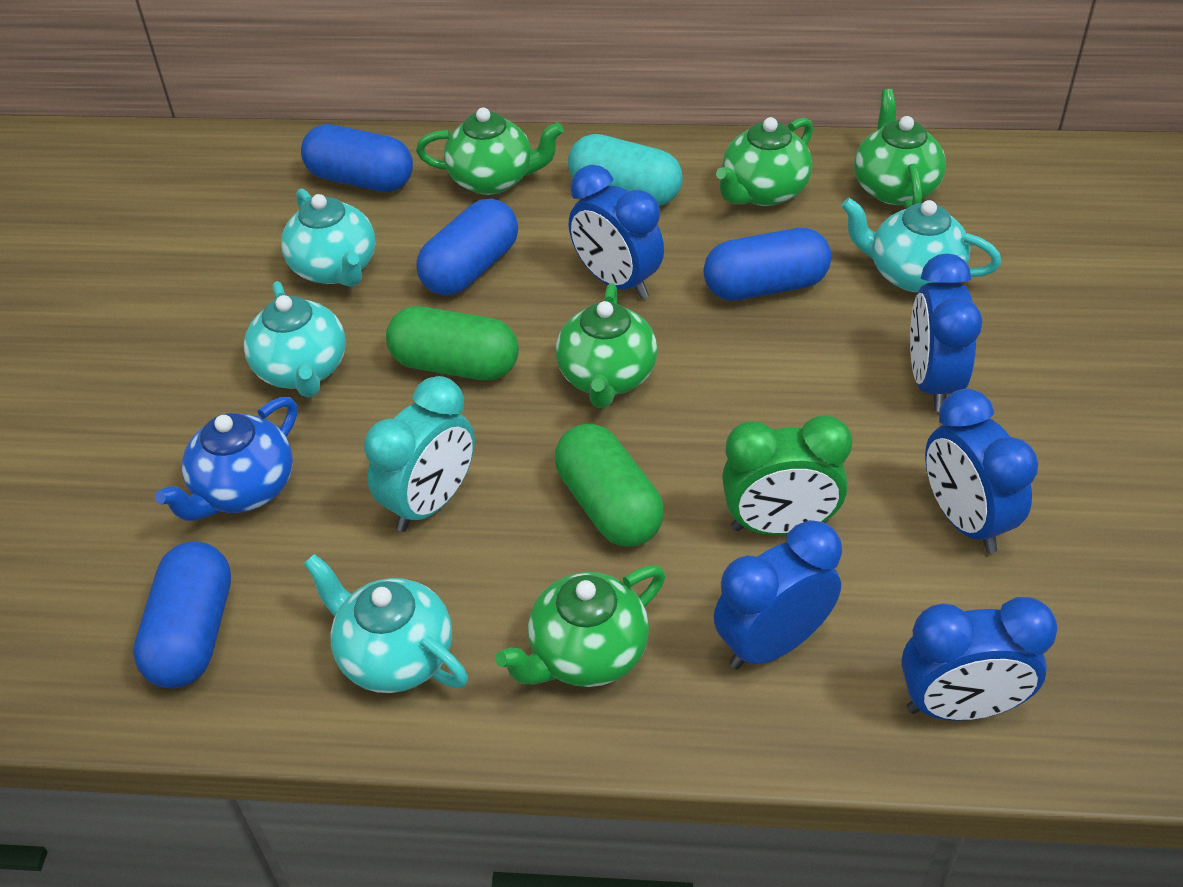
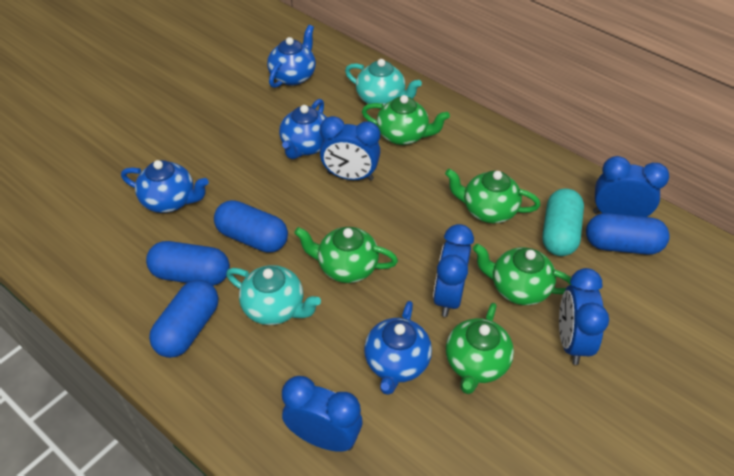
blue teapot: [155,397,297,521] = 1 -> [121,160,209,213] [267,25,316,88] [279,99,327,159] [364,301,432,395] = 4
green capsule: [386,306,519,380] [555,424,664,547] = 2 -> none = 0
green clock: [722,415,852,535] = 1 -> none = 0
turquoise clock: [364,376,475,532] = 1 -> none = 0
turquoise teapot: [244,281,346,398] [281,189,375,287] [304,554,468,693] [841,198,1001,292] = 4 -> [226,265,321,325] [345,59,422,106] = 2

